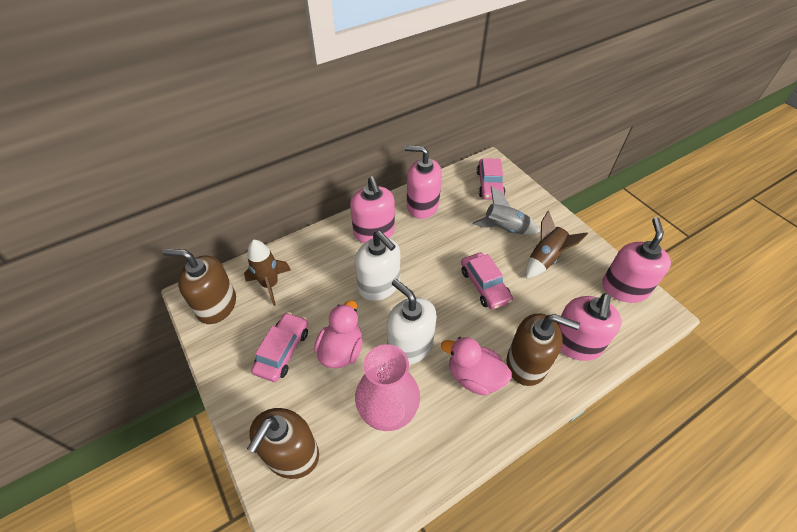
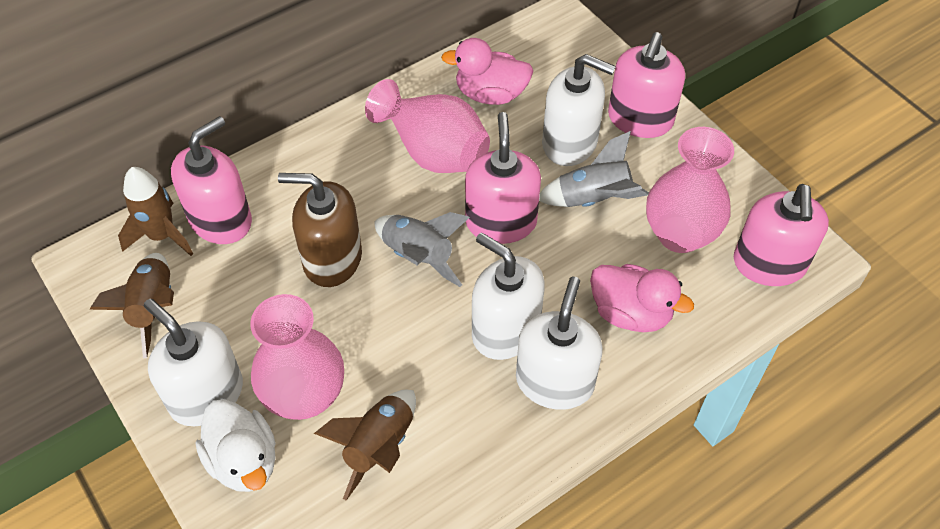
brown rocket: [244,240,291,306] [526,211,588,278] = 2 -> [90,253,174,358] [118,167,193,256] [314,390,416,500] = 3
brown soap dispenser: [163,249,236,324] [247,408,319,479] [507,313,580,386] = 3 -> [278,173,362,287] = 1
grey rocket: [472,186,540,235] = 1 -> [375,212,470,287] [539,131,649,207] = 2
pink car: [251,312,308,382] [461,253,513,310] [477,158,505,200] = 3 -> none = 0
pink vase: [355,344,420,431] = 1 -> [250,294,344,420] [365,79,490,173] [646,127,734,253] = 3
white duck: none = 0 -> [196,399,276,492] = 1
white soap dispenser: [355,231,400,301] [386,279,437,365] = 2 -> [144,299,243,426] [472,233,545,360] [516,277,603,410] [542,54,616,166] = 4

